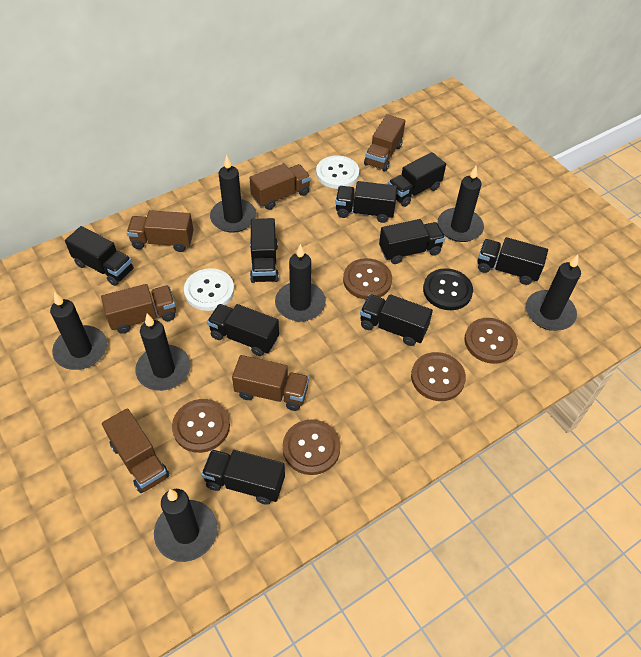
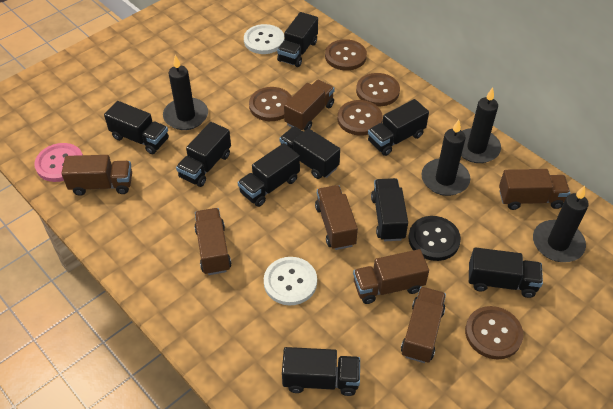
black candle: [50,292,107,370] [135,314,191,391] [154,489,218,562] [210,155,256,233] [275,244,326,322] [438,166,484,242] [526,254,581,331] = 7 -> [163,55,208,130] [421,120,470,196] [461,87,501,163] [533,186,589,262] = 4
brown truck: [101,284,176,334] [102,408,170,493] [127,210,194,252] [232,355,309,411] [250,163,311,210] [364,114,405,171] = 6 -> [61,155,132,196] [194,208,231,275] [284,80,335,131] [315,185,358,250] [353,249,429,304] [401,287,446,363] [499,169,570,210] = 7
pink button: none = 0 -> [34,143,83,182] = 1

